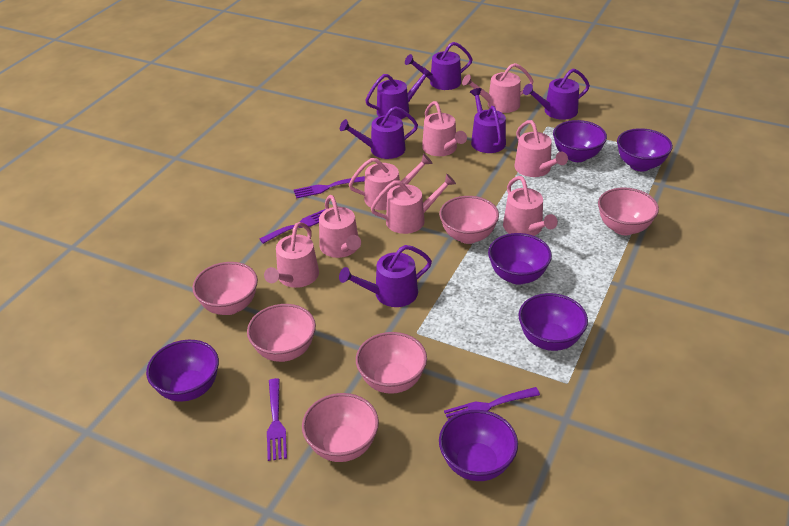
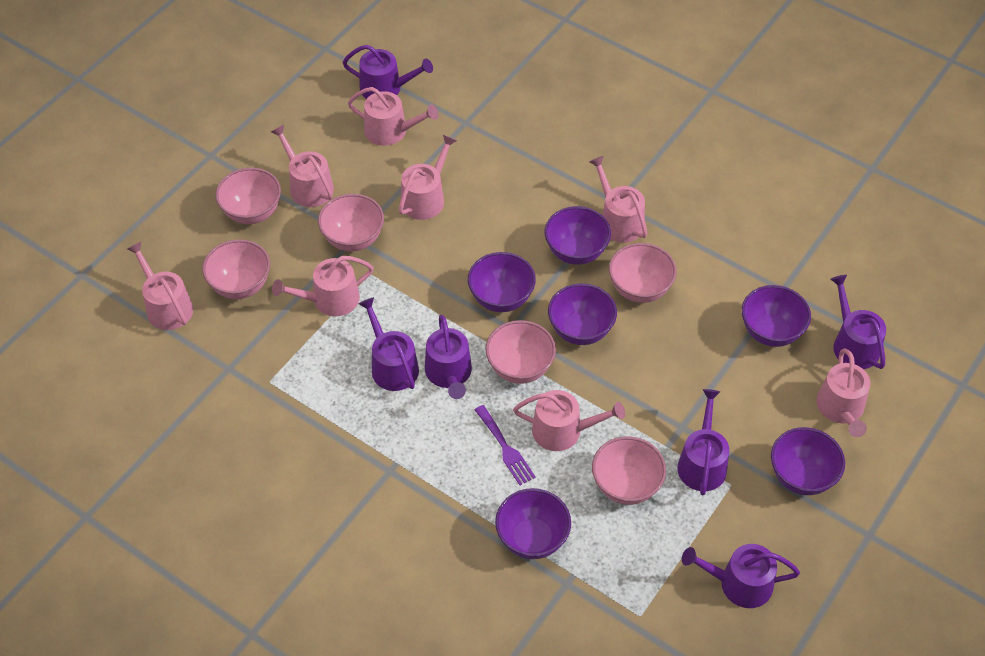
purple fork: [259,209,325,244] [267,378,287,461] [294,176,365,199] [444,387,540,420] = 4 -> [475,405,536,485] = 1

